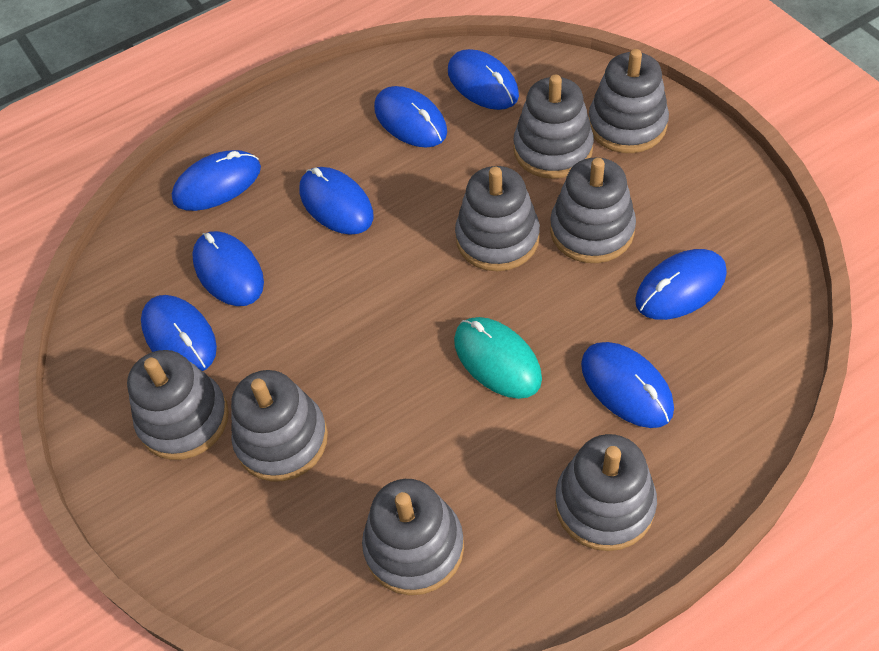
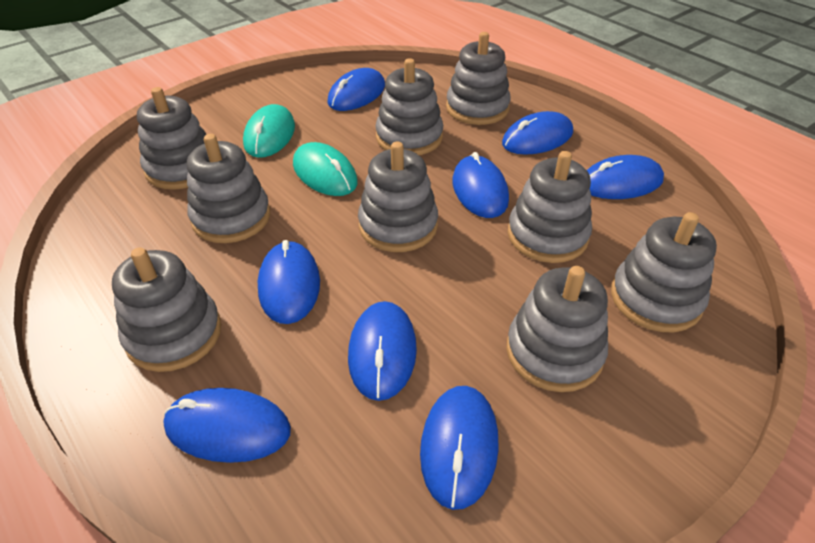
grey stacking toy: [127,350,229,460] [231,370,328,481] [362,479,464,595] [455,166,540,271] [513,75,594,179] [550,157,636,263] [555,434,657,551] [589,49,669,153] = 8 -> [112,247,221,372] [137,87,206,190] [187,134,270,243] [358,142,438,252] [375,58,443,155] [446,32,511,125] [506,266,608,392] [508,151,592,263] [611,212,717,332] = 9
turquoise mouse: [454,317,542,399] = 1 -> [243,104,295,158] [293,142,358,196] = 2

